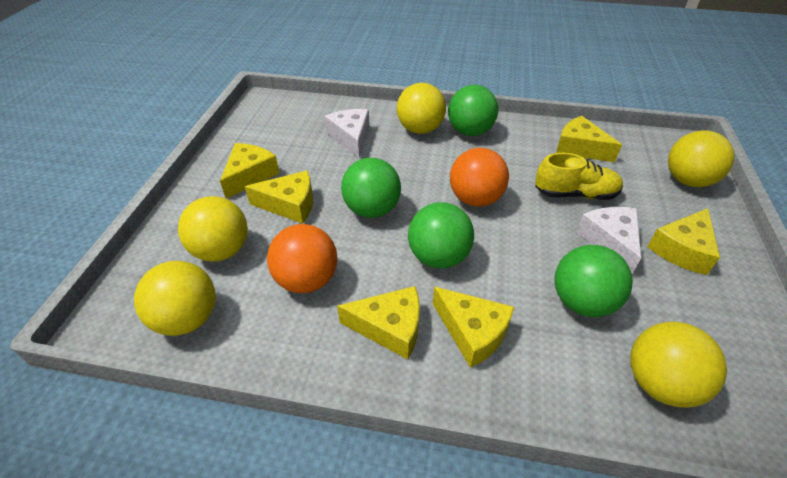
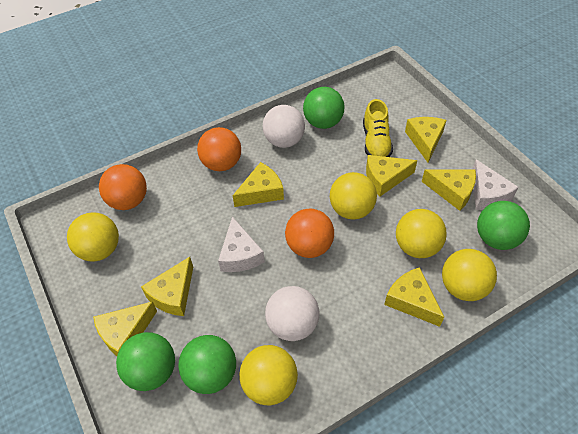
orange ball: [267,224,338,293] [450,148,509,207] = 2 -> [99,164,147,210] [197,127,241,171] [285,209,334,258] = 3
white ball: none = 0 -> [262,105,305,148] [265,286,319,341] = 2
yellow cheese: [220,143,280,199] [245,170,313,224] [337,286,420,360] [433,287,514,368] [556,116,622,162] [647,208,720,275] = 6 -> [93,301,157,356] [141,257,193,316] [233,162,284,207] [366,155,417,196] [384,267,444,327] [405,117,446,162] [421,169,476,211] = 7

